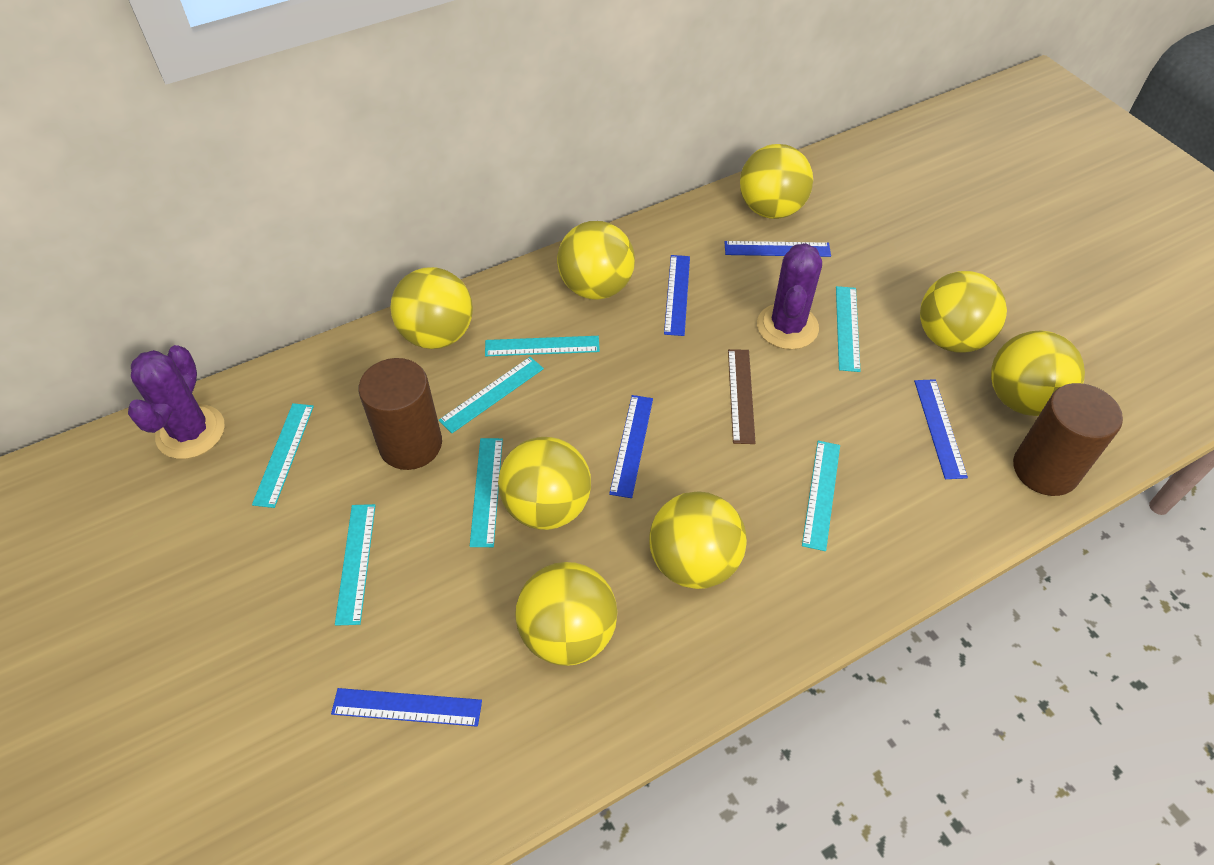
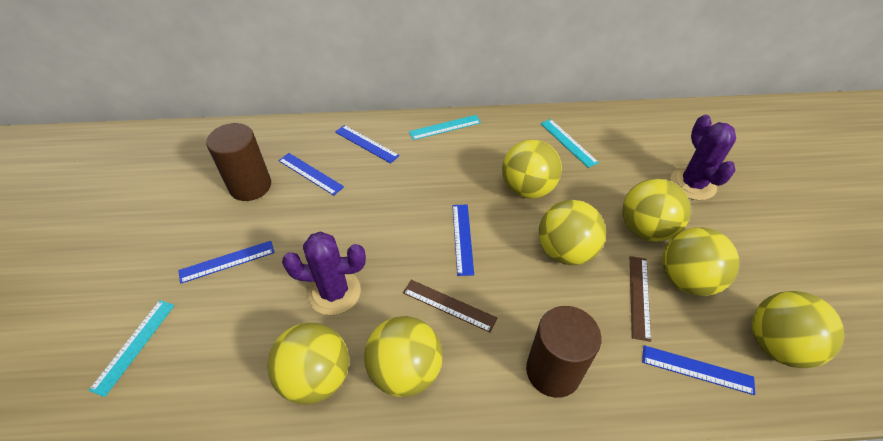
brown ruler: [728,349,756,444] = 1 -> [403,280,498,333] [630,256,651,342] = 2
turquoise ruler: [252,403,314,508] [335,504,376,626] [438,357,544,433] [470,438,503,547] [485,336,600,356] [802,441,840,551] [836,286,861,372] = 7 -> [89,300,175,397] [409,115,481,140] [540,119,599,168] = 3
yellow ball: [390,267,473,349] [498,437,591,530] [515,562,617,666] [557,221,635,300] [649,491,747,589] [740,144,813,219] [920,271,1007,353] [991,330,1085,416] = 8 -> [267,322,349,404] [364,316,443,397] [502,140,562,199] [539,200,606,265] [622,179,691,242] [662,227,739,296] [752,291,844,368] = 7

